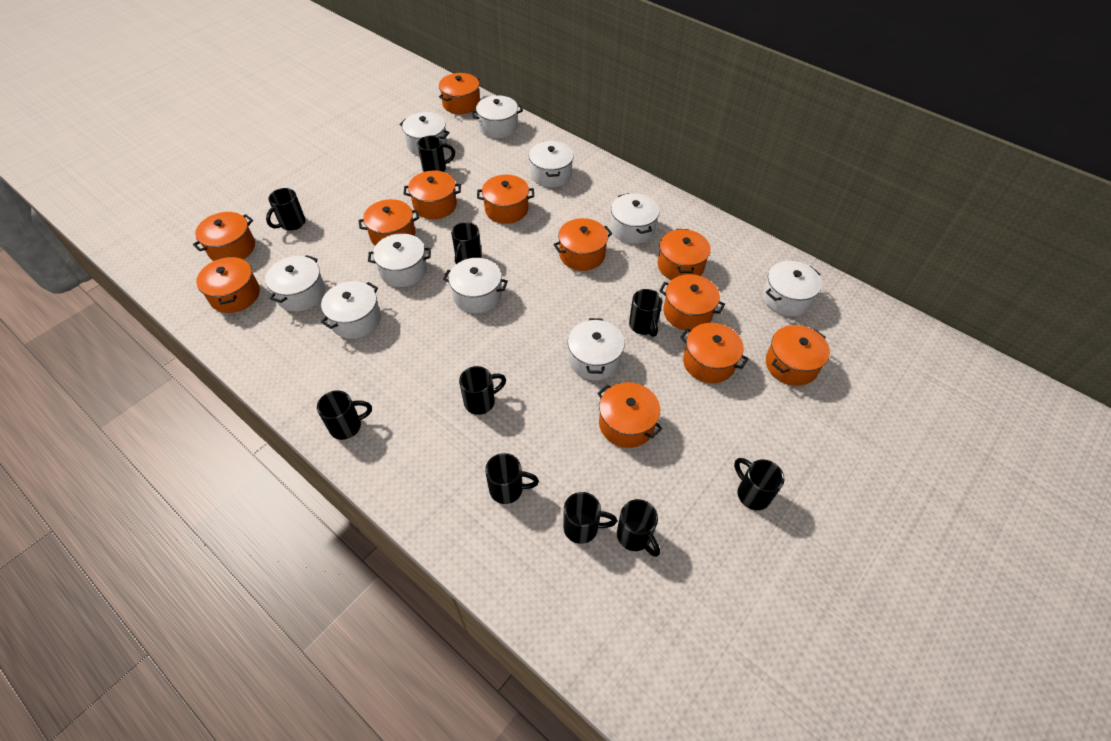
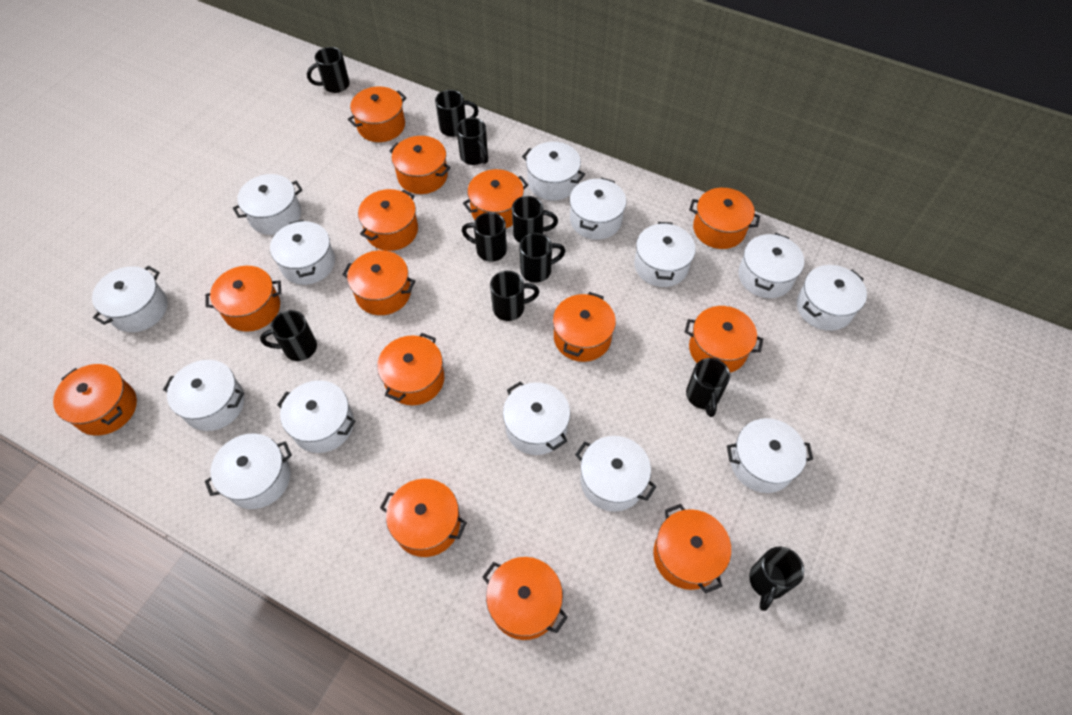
orange pot: [193,212,255,261] [196,256,260,313] [358,199,419,246] [403,170,461,219] [439,73,480,114] [477,175,534,224] [553,218,612,271] [597,382,662,448] [658,229,711,280] [659,274,725,330] [680,323,748,383] [766,325,830,386] = 12 -> [53,364,137,435] [205,266,281,332] [342,250,416,315] [347,86,407,142] [358,189,418,251] [377,333,444,405] [380,479,467,557] [389,136,451,194] [463,169,528,228] [482,557,568,640] [553,292,616,362] [653,504,731,593] [685,306,763,373] [689,188,760,249] = 14
white pot: [265,255,326,312] [321,281,381,339] [368,233,431,287] [399,112,450,156] [443,258,508,313] [471,95,523,139] [529,141,574,188] [568,318,625,380] [610,193,659,244] [762,261,822,316] = 10 -> [92,266,167,332] [163,360,245,431] [205,433,292,509] [233,174,302,235] [270,220,335,285] [277,380,355,453] [503,381,570,455] [522,142,585,201] [570,178,626,240] [575,436,656,512] [634,222,696,287] [727,418,813,493] [738,233,804,298] [797,265,867,331] = 14

